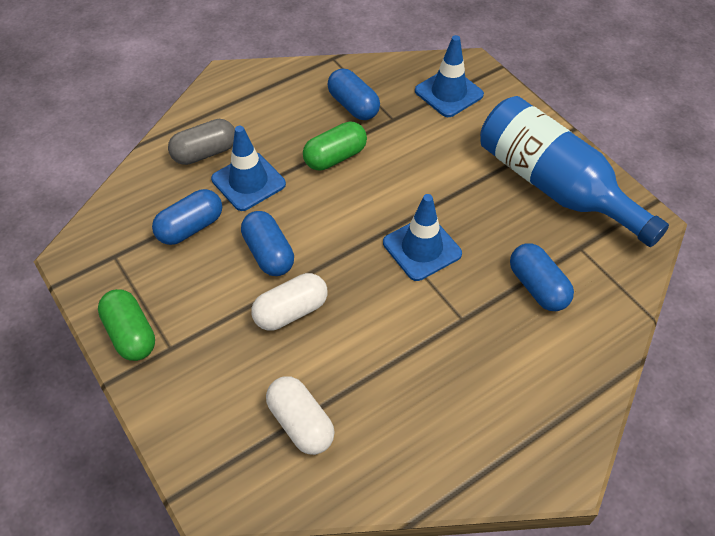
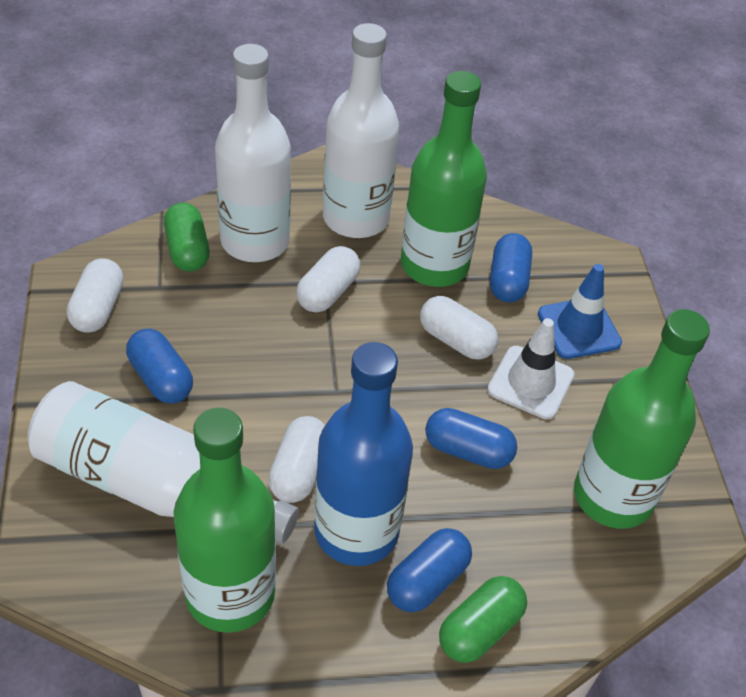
blue traffic cone: [211,126,286,211] [383,194,462,281] [415,35,484,117] = 3 -> [538,264,622,359] = 1
green bottle: none = 0 -> [174,408,276,633] [401,71,487,287] [574,309,710,529] = 3
grey capsule: [168,119,235,165] = 1 -> none = 0
white bottle: none = 0 -> [28,381,299,543] [215,44,291,262] [323,23,399,238] = 3
white capsule: [251,273,328,331] [266,376,335,455] = 2 -> [66,258,124,333] [268,416,325,503] [296,246,361,313] [420,296,498,360] = 4
white traffic cone: none = 0 -> [487,318,575,419] = 1

